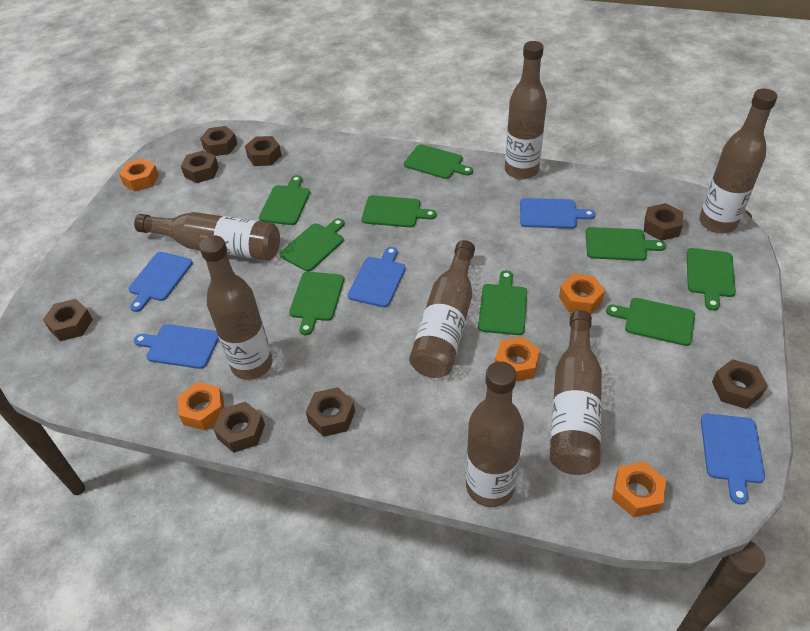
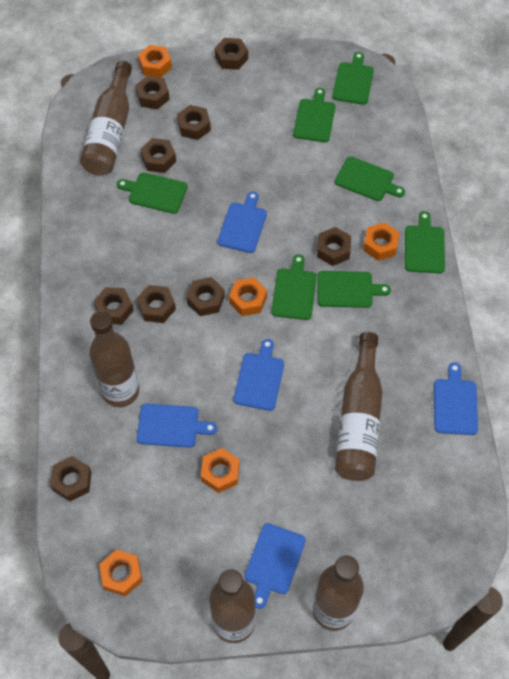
brown bottle: [134,212,280,261] [199,235,273,380] [409,240,475,378] [466,361,524,507] [505,41,547,179] [550,310,602,475] [699,88,778,233] = 7 -> [80,61,132,176] [89,311,139,407] [209,569,256,643] [313,555,364,631] [335,332,383,481] = 5
brown nut: [43,299,93,341] [181,150,219,183] [200,126,237,156] [213,402,265,453] [245,136,282,166] [306,387,355,437] [644,203,683,241] [712,359,768,409] = 8 -> [50,456,92,501] [94,287,134,325] [135,75,170,110] [137,285,176,323] [140,138,176,173] [177,105,211,140] [186,277,225,316] [215,38,248,70] [317,227,351,266] = 9
green cutting board: [259,175,310,225] [279,218,345,272] [289,272,344,335] [361,195,437,228] [404,144,473,179] [478,271,527,335] [585,227,666,261] [606,298,695,346] [687,248,736,311] = 9 -> [117,173,188,214] [271,255,317,320] [293,88,336,142] [317,271,391,308] [332,52,374,105] [335,156,405,201] [405,211,445,273] = 7

